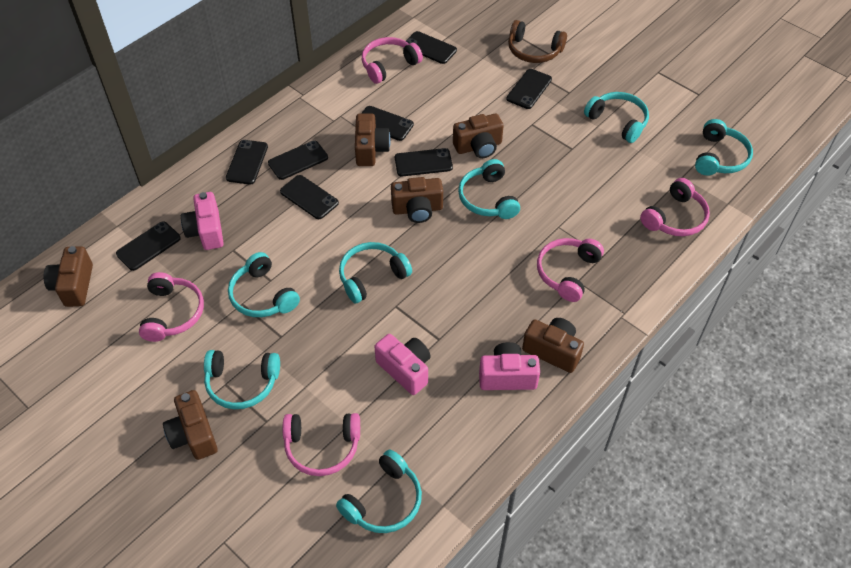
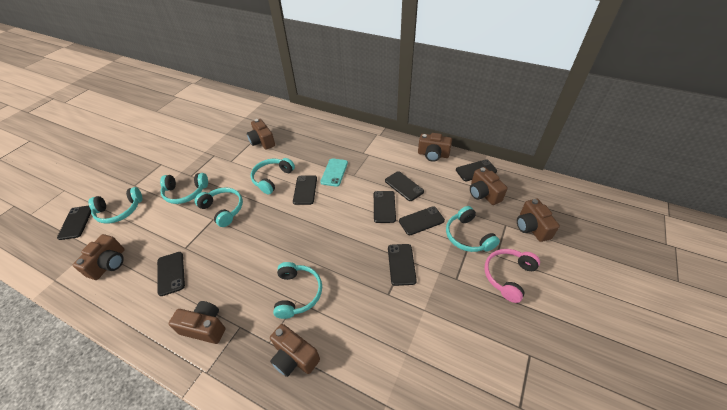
brown camera: [43,246,93,307] [163,390,218,460] [355,113,391,166] [391,177,443,223] [453,113,504,158] [522,318,584,373] = 6 -> [73,234,125,280] [168,301,225,344] [247,119,275,150] [270,324,320,377] [418,133,452,162] [470,167,508,205] [517,199,560,242] = 7
brown headphones: [508,20,567,63] = 1 -> none = 0
pink camera: [181,192,224,250] [374,334,431,395] [479,342,540,390] = 3 -> none = 0
pink headphones: [139,272,204,342] [282,413,360,476] [362,37,423,84] [537,238,604,302] [640,178,710,236] = 5 -> [485,249,540,303] = 1
turquoise headphones: [204,350,280,409] [228,252,300,317] [336,450,422,533] [339,242,412,303] [458,159,520,219] [584,92,649,143] [695,119,753,175] = 7 -> [88,187,142,223] [160,173,208,204] [195,188,243,227] [250,158,295,195] [273,262,322,319] [446,206,500,252] = 6
turquoise phone: none = 0 -> [320,158,348,187] = 1

